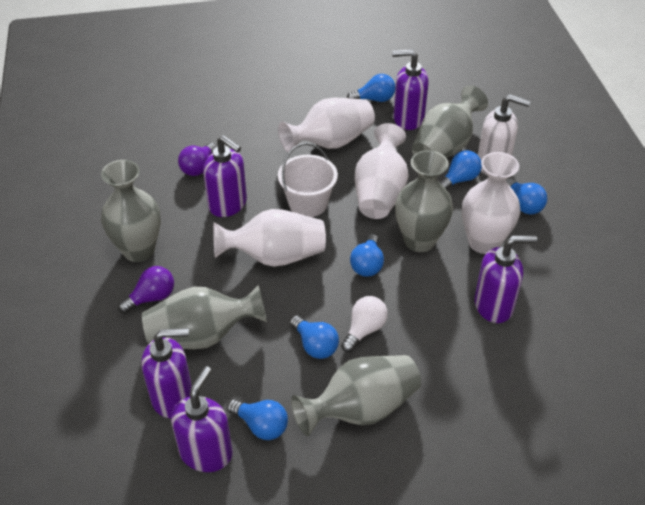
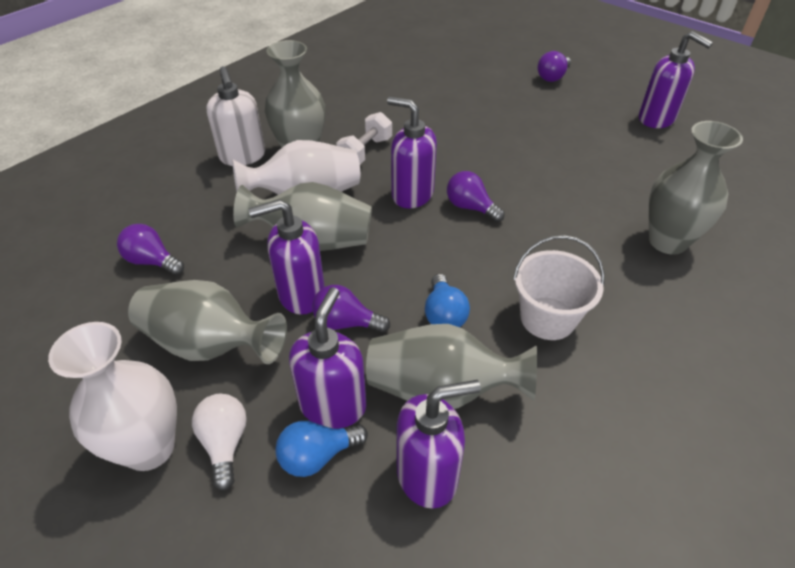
blue light bulb: [227,399,288,440] [290,315,339,359] [347,74,396,102] [350,234,384,277] [439,150,482,190] [506,178,547,214] = 6 -> [275,421,368,477] [425,274,470,327] = 2
purple light bulb: [118,266,174,313] [178,143,217,176] = 2 -> [117,224,184,275] [312,285,390,333] [447,171,504,222] [537,51,571,82] = 4
white dumbbell: none = 0 -> [336,112,392,164] = 1
white vase: [213,209,326,267] [278,98,375,152] [355,123,408,219] [462,152,520,254] = 4 -> [48,322,177,471] [232,140,360,195] = 2

